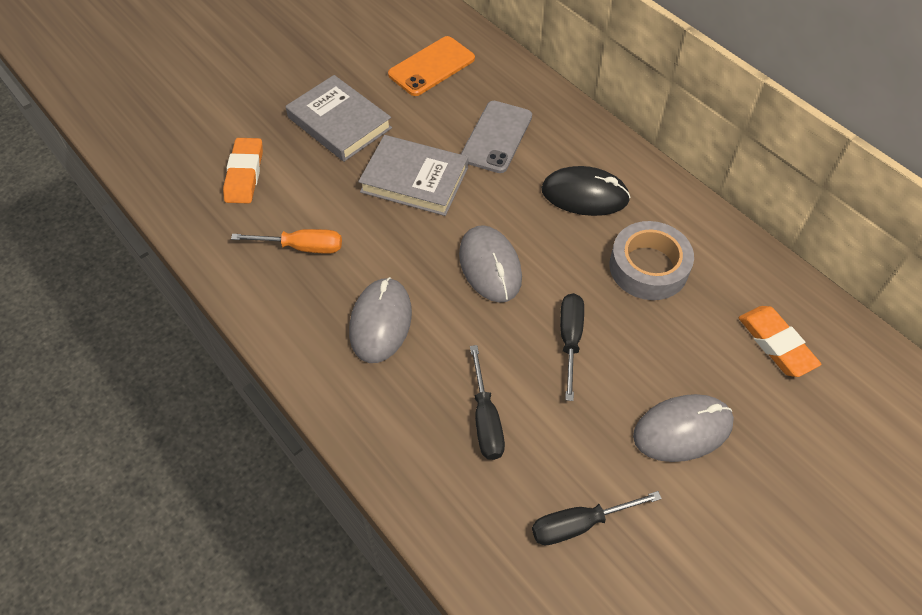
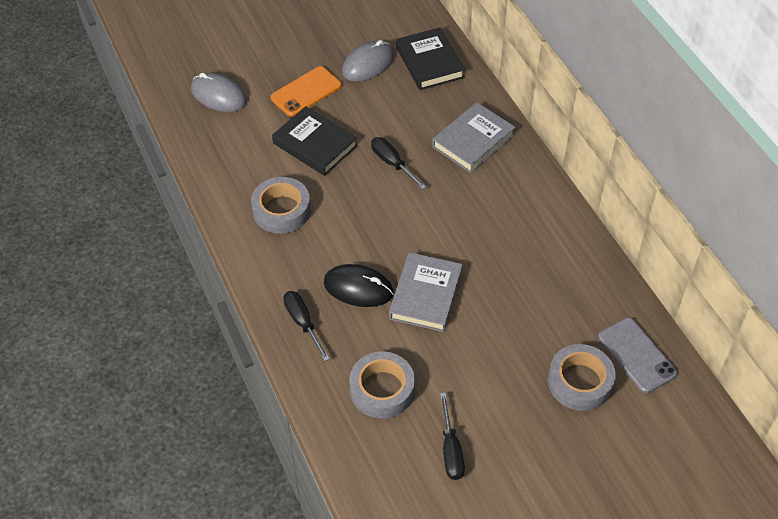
black book: none = 0 -> [272,106,358,176] [396,27,465,90] = 2
grey mouse: [349,277,412,363] [459,225,522,303] [633,394,734,462] = 3 -> [191,73,247,112] [342,40,394,82] = 2
grey tape: [609,221,694,300] = 1 -> [251,177,311,234] [349,351,415,419] [548,344,616,411] = 3
orange eraser: [223,138,263,203] [738,306,821,377] = 2 -> none = 0
orange screwdriver: [231,229,342,254] = 1 -> none = 0

